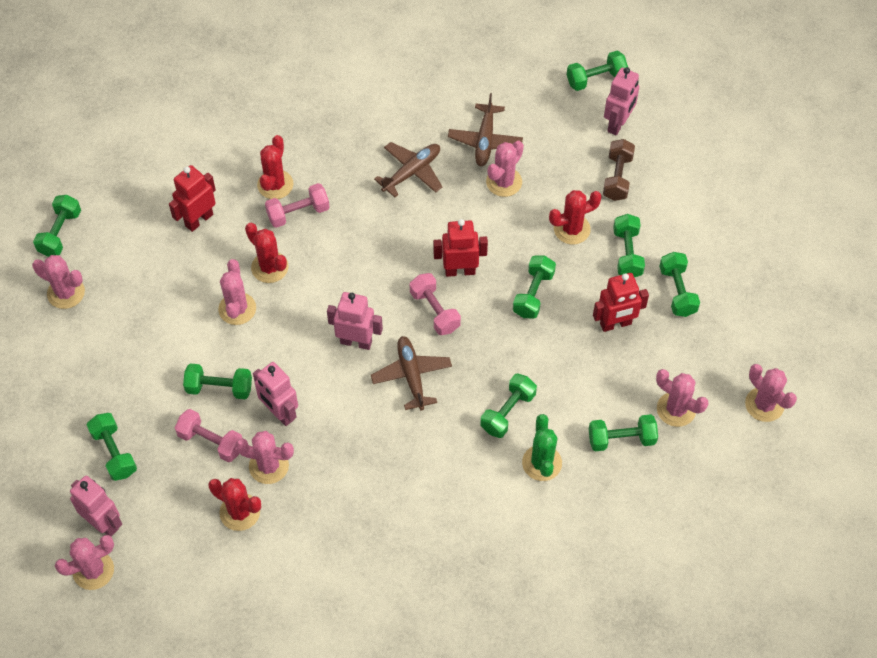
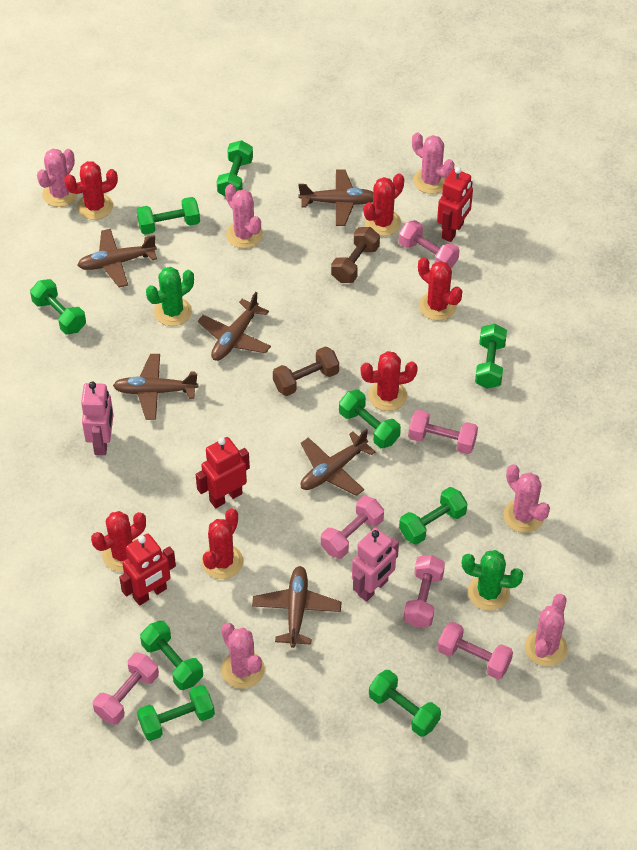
brown dumbbell: [603,139,635,201] = 1 -> [273,346,339,396] [331,227,380,283] = 2
brown plane: [371,336,452,410] [374,142,442,197] [448,93,523,166] = 3 -> [78,229,157,288] [113,354,198,420] [198,292,271,361] [252,566,342,648] [298,169,373,226] [301,429,375,496] = 6
green cactus: [522,414,562,481] = 1 -> [146,267,194,326] [462,550,523,611] = 2
pink cactus: [32,255,85,309] [55,535,114,590] [218,259,256,325] [235,431,294,484] [486,141,524,197] [656,369,709,427] [745,364,797,422] = 7 -> [37,149,78,207] [221,623,265,689] [225,184,263,248] [412,132,455,194] [504,464,550,533] [525,594,568,666] = 6
pink dumbbell: [175,409,242,462] [265,183,329,228] [410,273,461,335] = 3 -> [93,652,159,725] [321,496,384,559] [398,220,459,269] [404,555,445,627] [408,410,478,454] [437,622,513,679] = 6
pink robot: [70,476,122,536] [253,362,298,426] [327,292,383,350] [604,67,640,135] = 4 -> [81,381,114,455] [352,528,399,602] = 2
red cactus: [208,478,261,531] [245,223,289,283] [257,135,293,199] [549,190,602,244] = 4 -> [64,161,118,220] [91,511,146,572] [202,508,243,579] [361,351,418,411] [364,173,404,236] [418,257,462,321] = 6

